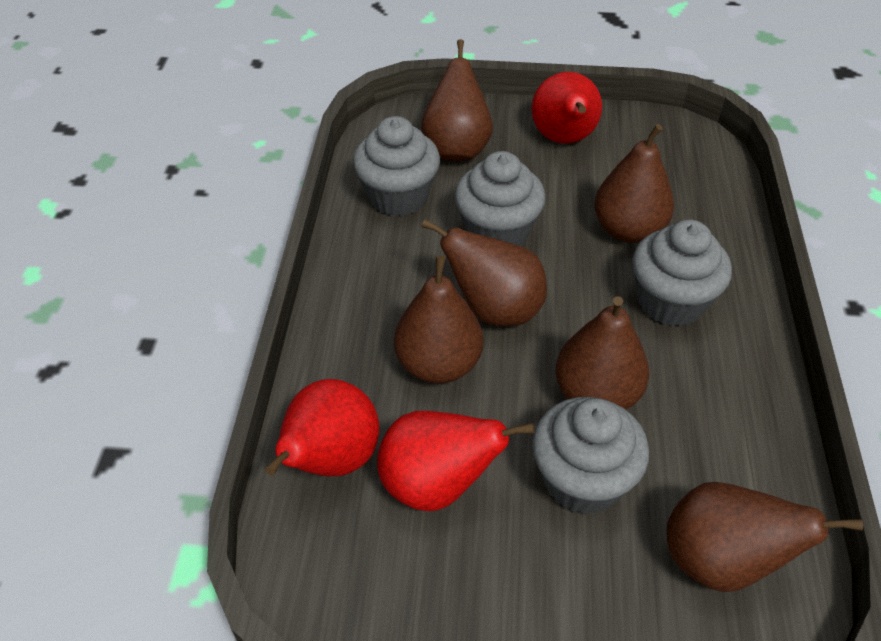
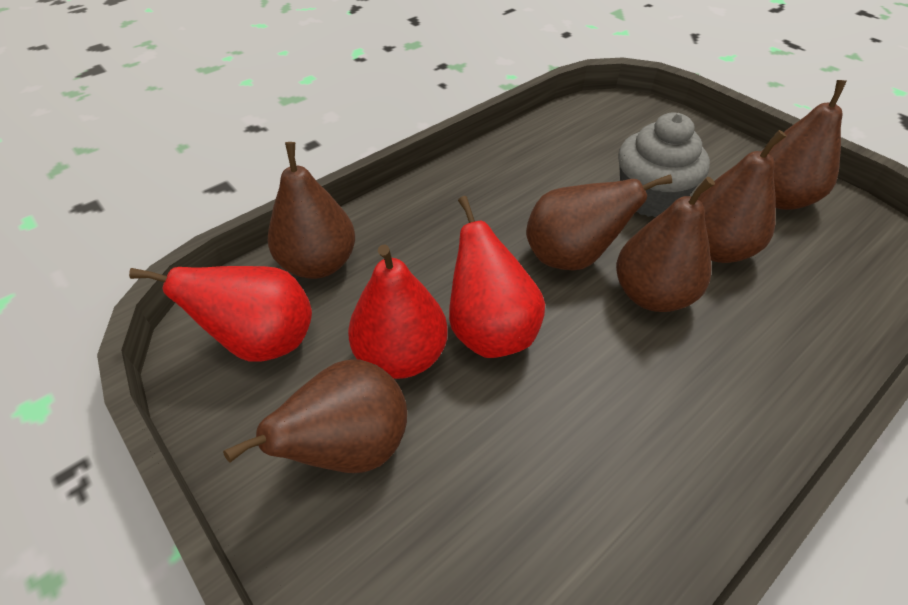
grey cupcake: [353,116,440,216] [455,151,546,246] [532,397,649,514] [632,220,732,326] = 4 -> [618,113,710,217] = 1

